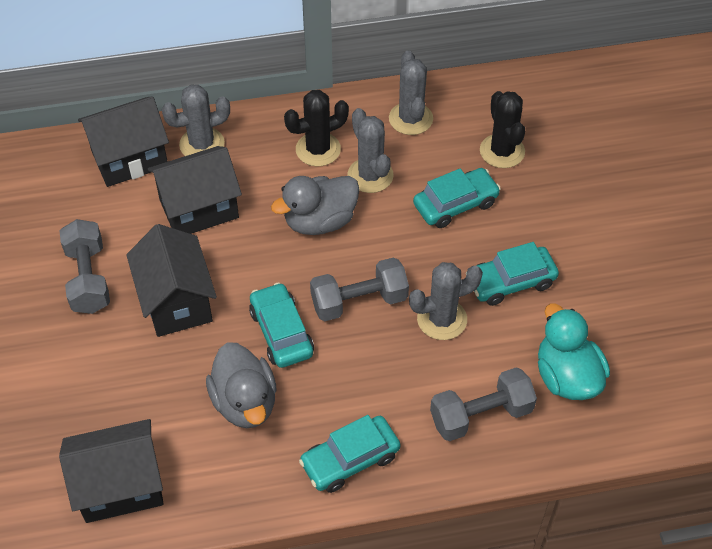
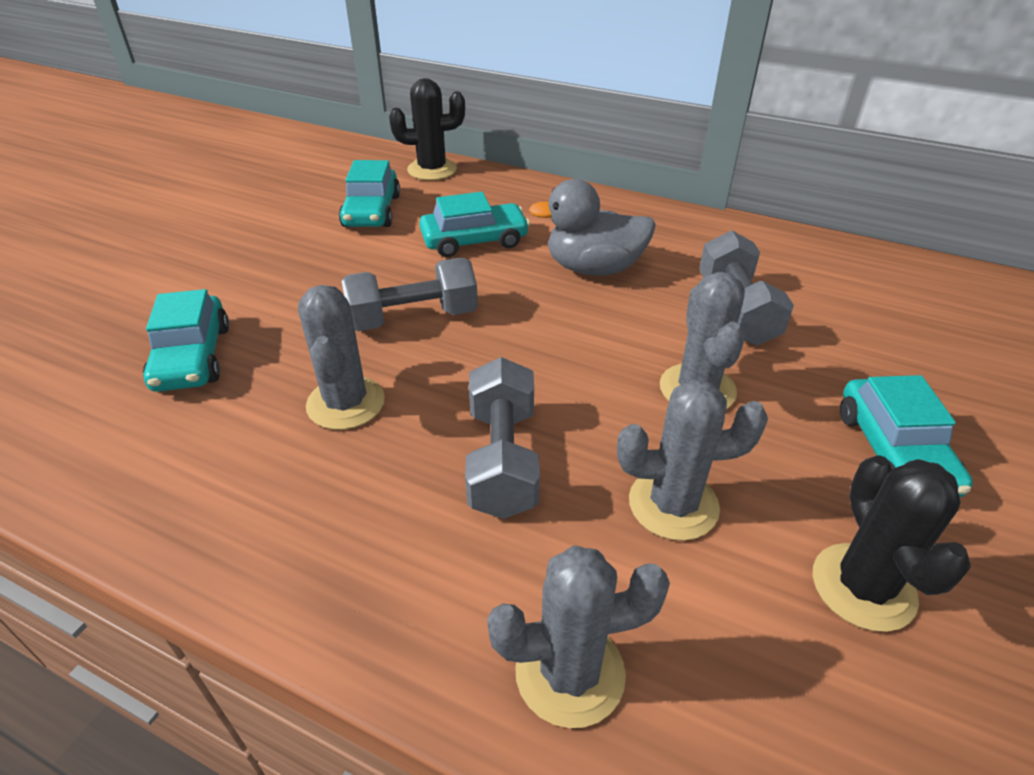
black house: [59,419,164,523] [78,96,169,187] [126,224,217,337] [148,146,242,234] = 4 -> none = 0
grey duck: [206,342,277,428] [271,176,360,235] = 2 -> [529,179,656,276] = 1
turquoise duck: [538,303,610,400] = 1 -> none = 0

